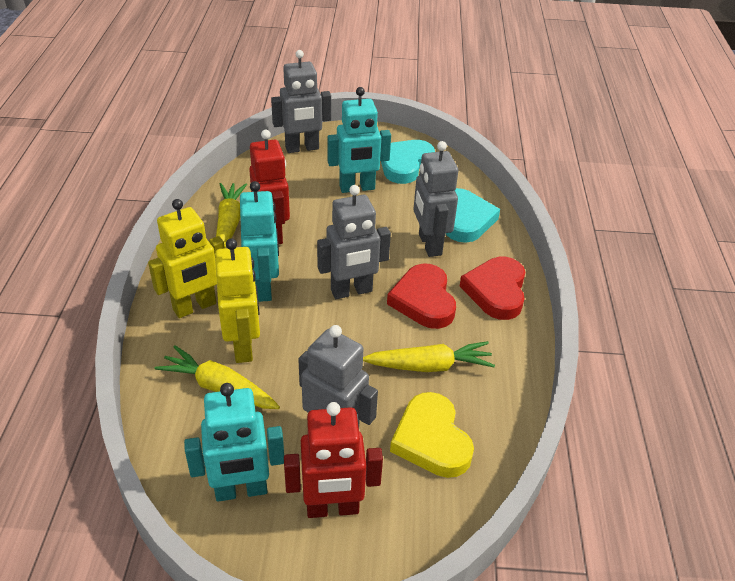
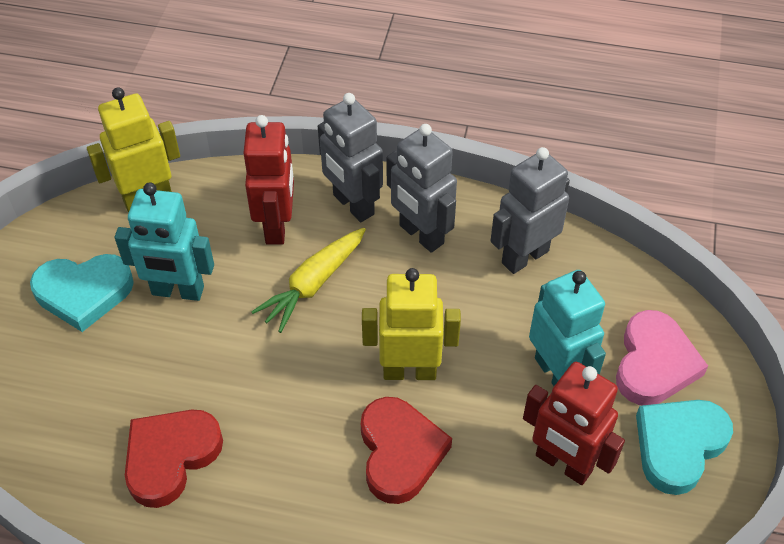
grey robot: [271,50,331,153] [298,325,378,427] [317,185,391,299] [413,141,458,257] = 4 -> [318,93,383,222] [387,124,457,253] [491,147,570,274] = 3
pink heart: none = 0 -> [616,310,708,405] = 1
turquoise robot: [184,383,284,502] [240,181,279,302] [327,87,391,193] = 3 -> [115,182,214,301] [529,270,606,386] = 2
yellow carrot: [155,345,280,409] [216,183,247,248] [363,341,495,372] = 3 -> [251,228,366,333] = 1
yellow heart: [390,392,474,478] = 1 -> none = 0

